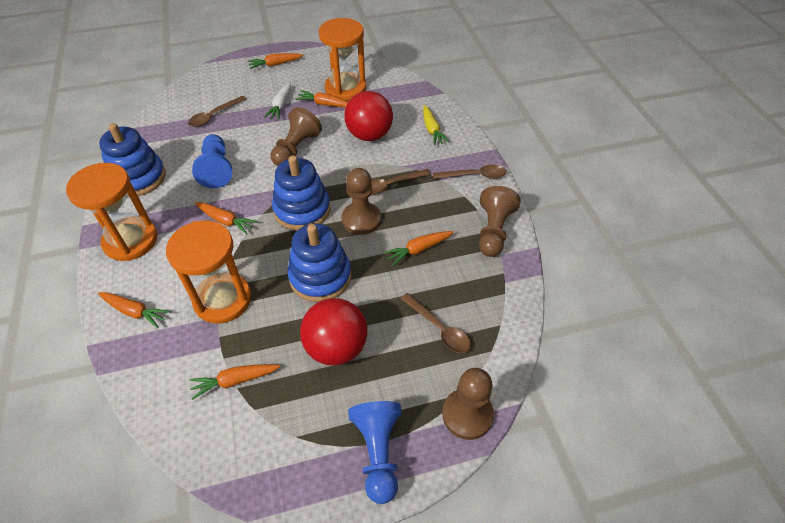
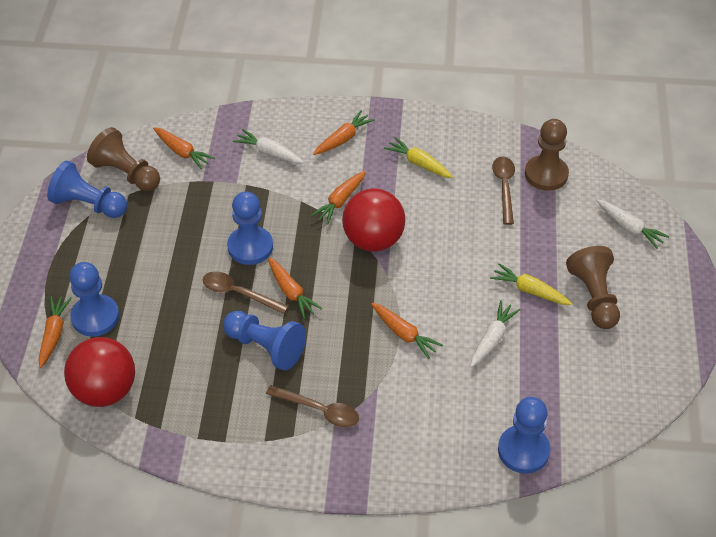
blue pawn: [192,134,232,188] [348,401,401,504] = 2 -> [47,161,127,218] [69,262,119,337] [223,311,306,370] [227,191,273,265] [498,397,550,474] = 5
blue stacking toy: [99,123,166,197] [272,155,331,231] [287,224,352,302] = 3 -> none = 0
brown pawn: [270,107,322,166] [342,168,381,235] [442,368,494,440] [479,186,521,257] = 4 -> [87,127,160,191] [525,119,569,191] [566,246,620,329] = 3
brown spoon: [188,96,246,127] [371,169,431,195] [401,293,471,353] [433,164,506,179] = 4 -> [203,271,289,314] [266,385,359,427] [492,157,515,225] = 3
orange hourglass: [66,163,157,261] [166,220,251,324] [319,18,366,101] = 3 -> none = 0
white carrot: [264,82,291,120] = 1 -> [233,129,304,163] [471,301,521,367] [597,199,669,249] = 3
yellow carrot: [423,105,450,146] = 1 -> [384,137,453,178] [490,263,572,305] = 2

